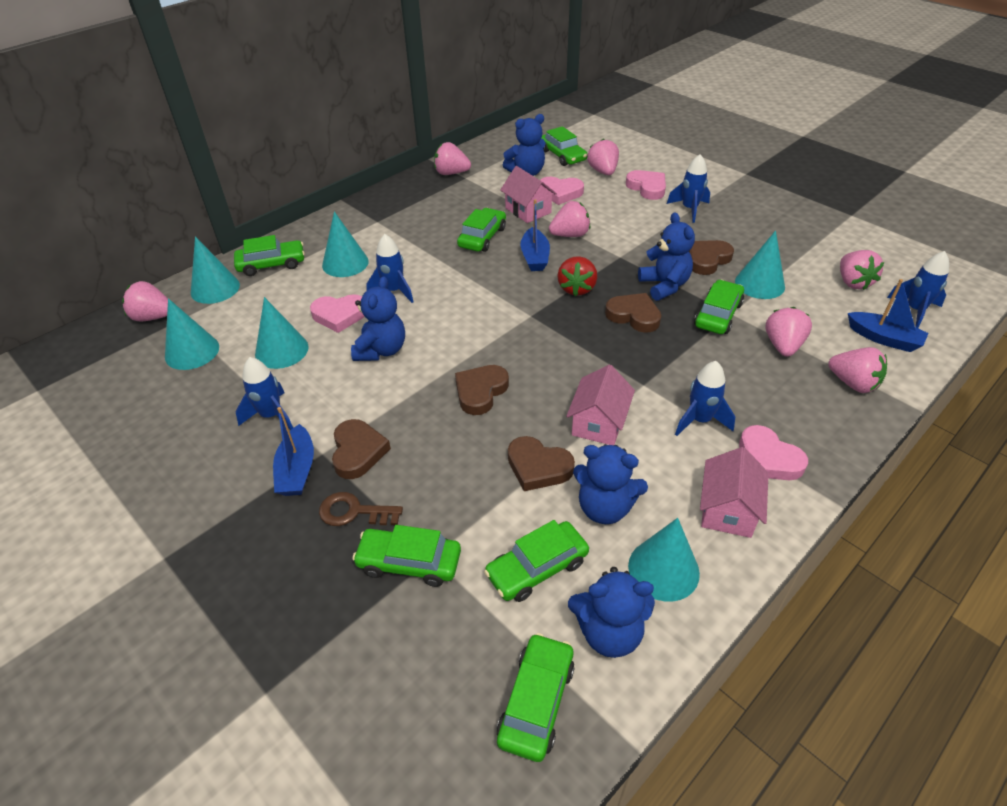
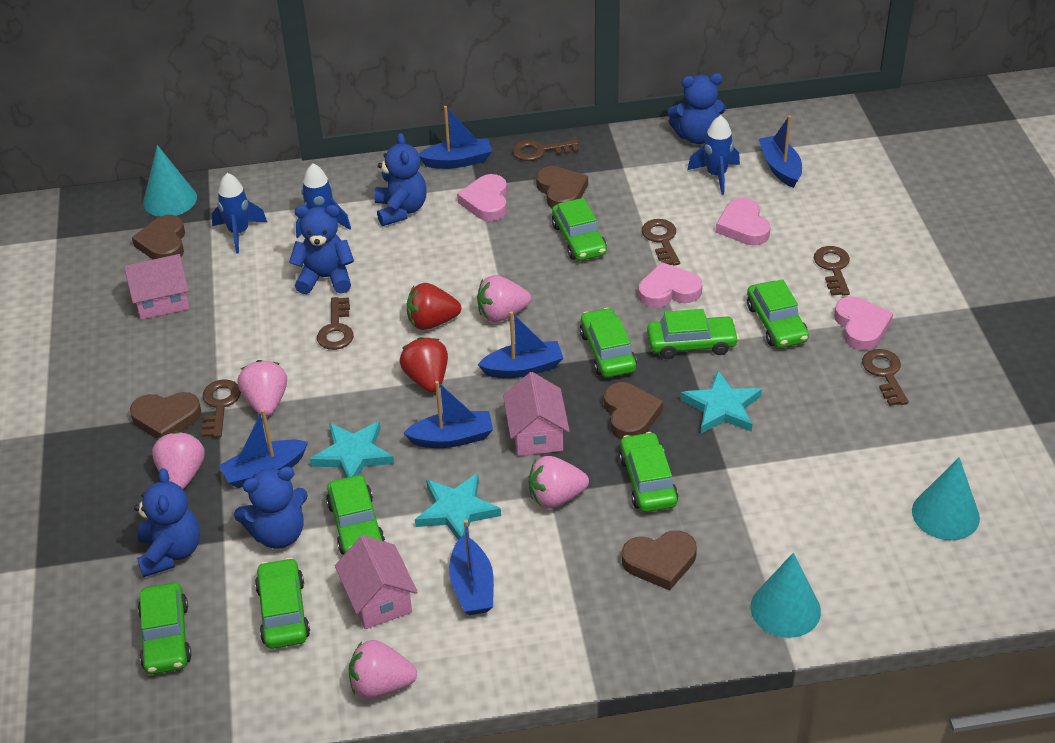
blue boat: [273,407,314,496] [520,199,550,271] [848,279,928,352] = 3 -> [219,409,308,488] [404,381,493,448] [419,106,492,169] [449,520,494,615] [477,311,563,378] [759,115,802,188] = 6
blue rocket: [235,357,293,430] [366,234,414,303] [667,154,710,223] [675,361,735,436] [887,251,949,328] = 5 -> [211,173,267,253] [296,164,351,238] [687,115,740,195] = 3
brown key: [319,492,403,526] = 1 -> [202,379,241,438] [317,297,354,350] [512,140,579,161] [642,219,680,266] [814,246,850,296] [862,349,909,406] = 6
green car: [234,235,305,276] [352,525,461,587] [457,208,506,252] [484,520,589,602] [497,633,574,762] [542,126,588,166] [694,280,744,334] = 7 -> [138,583,192,674] [255,558,310,649] [326,475,385,555] [552,198,607,261] [580,308,637,377] [619,432,678,512] [647,309,739,359] [747,279,809,348] = 8
pink strawberry: [122,281,168,321] [434,142,471,175] [549,201,590,237] [587,139,619,175] [765,307,812,357] [828,347,887,393] [840,250,884,290] = 7 -> [152,432,205,489] [238,360,287,416] [348,640,417,699] [477,275,531,322] [528,456,589,509] = 5
red strawberry: [557,256,597,296] = 1 -> [400,337,448,392] [406,283,461,330] = 2
turquoise cone: [165,298,219,370] [191,237,240,304] [255,297,308,369] [322,211,369,277] [628,518,700,602] [735,230,785,299] = 6 -> [143,145,197,217] [750,552,821,638] [912,457,980,540] = 3
turquoise star: none = 0 -> [310,421,394,478] [415,473,501,540] [680,371,762,434] = 3

